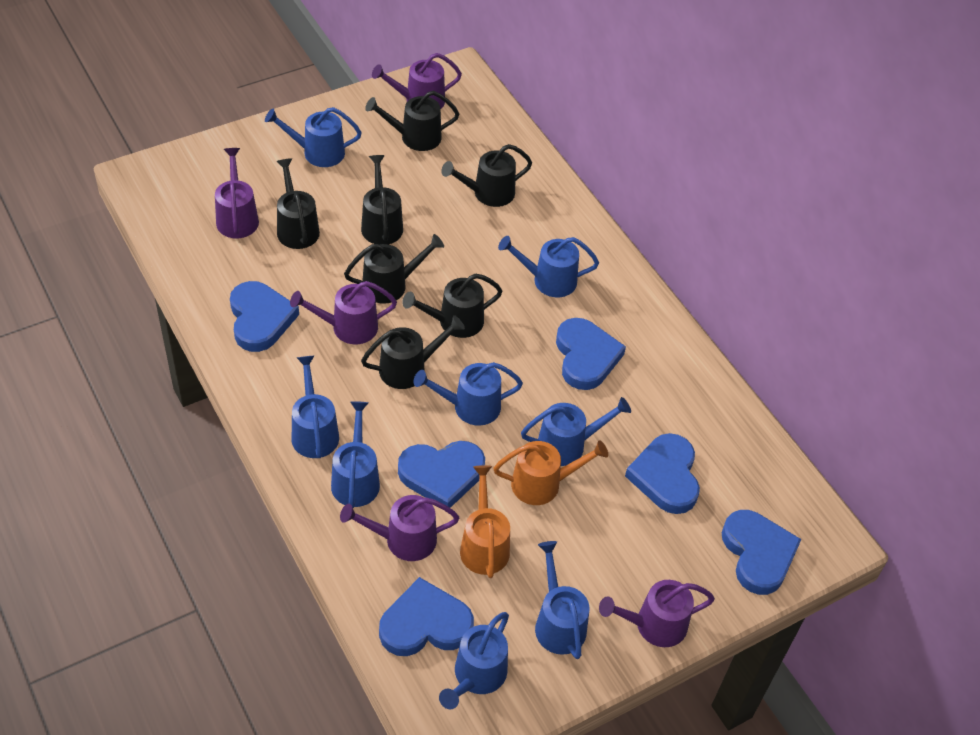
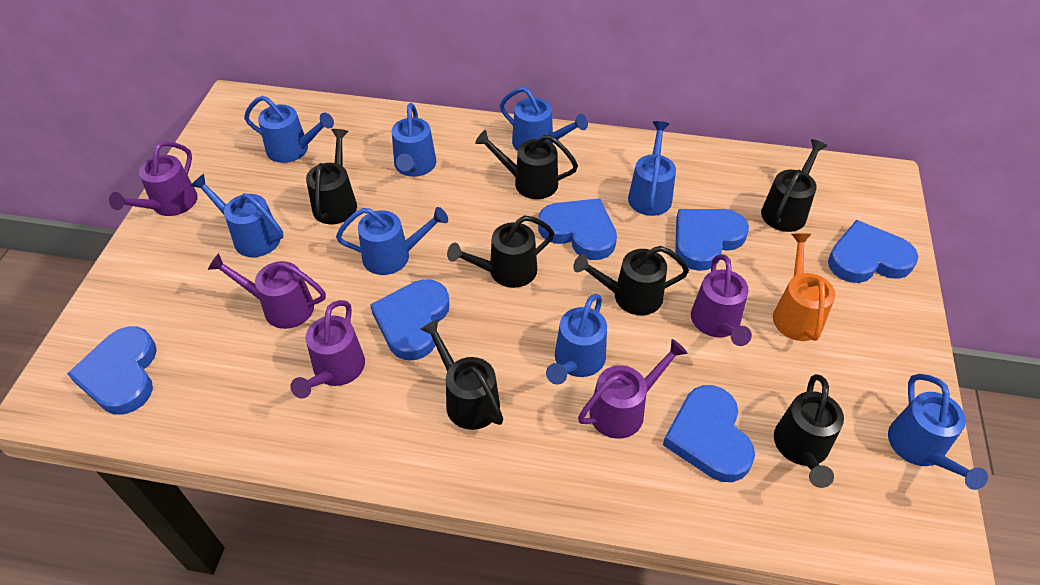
orange watering can: [460,465,510,578] [493,440,608,505] = 2 -> [773,234,835,341] = 1

